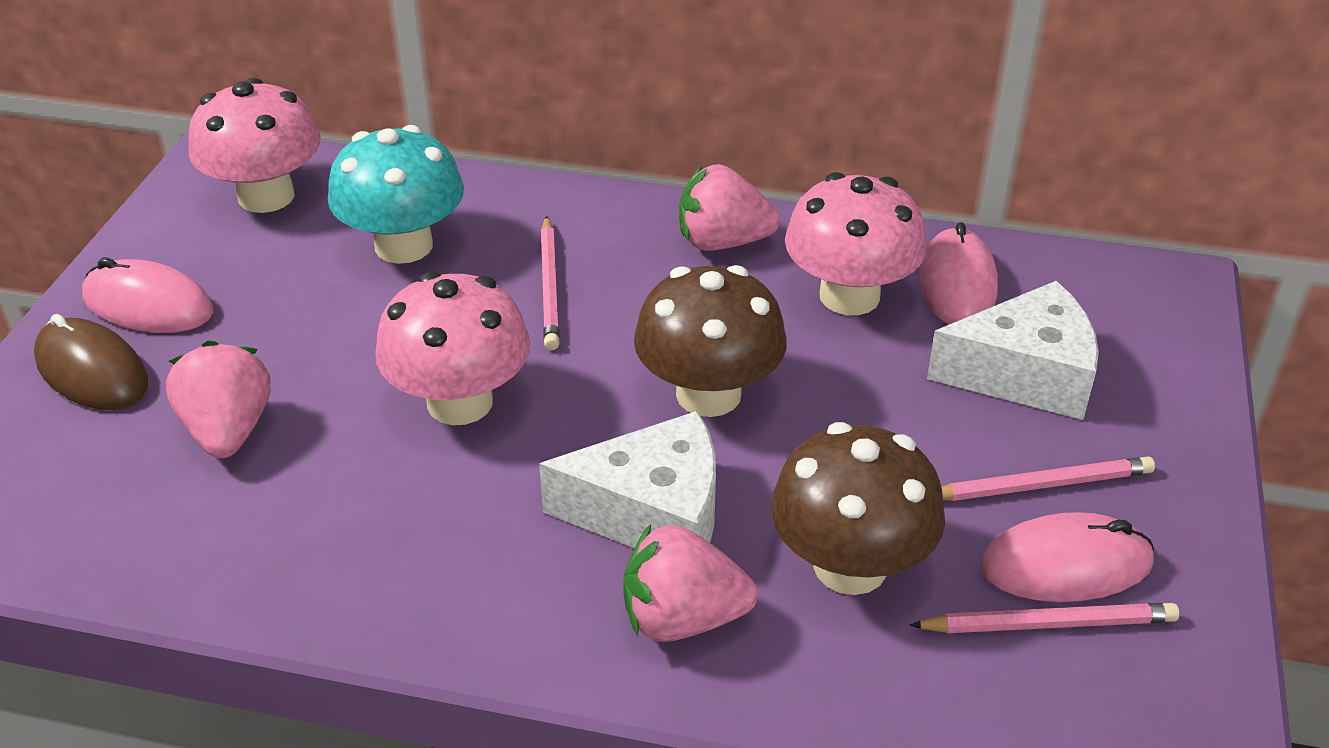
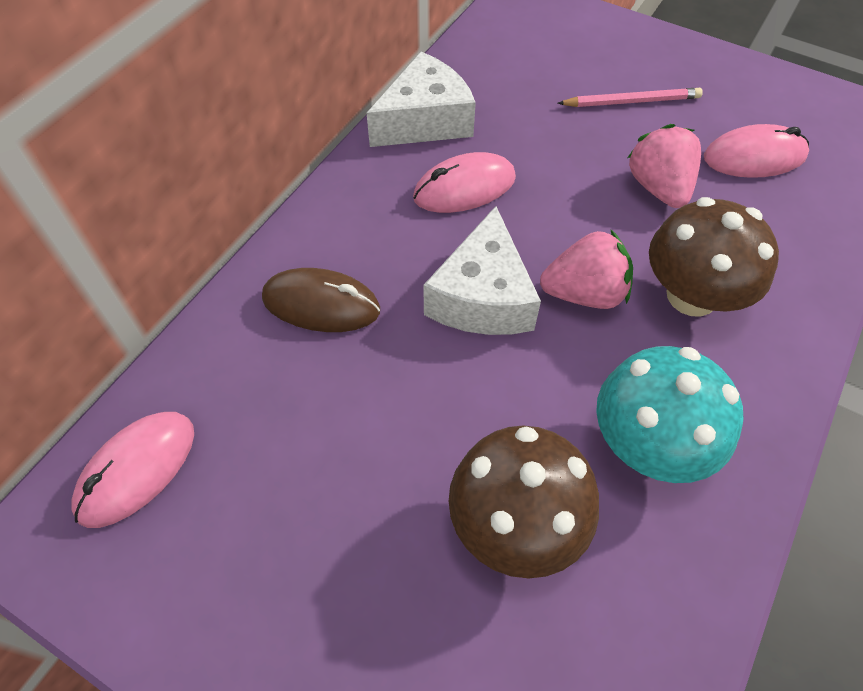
pink mushroom: [188,78,321,213] [375,271,530,425] [785,172,927,315] = 3 -> none = 0
pink pencil: [541,216,560,350] [909,603,1179,633] [941,457,1155,501] = 3 -> [558,88,703,107] = 1
pink strawberry: [166,340,271,458] [623,524,758,642] [679,164,780,251] = 3 -> [540,230,633,309] [628,124,701,208] = 2

